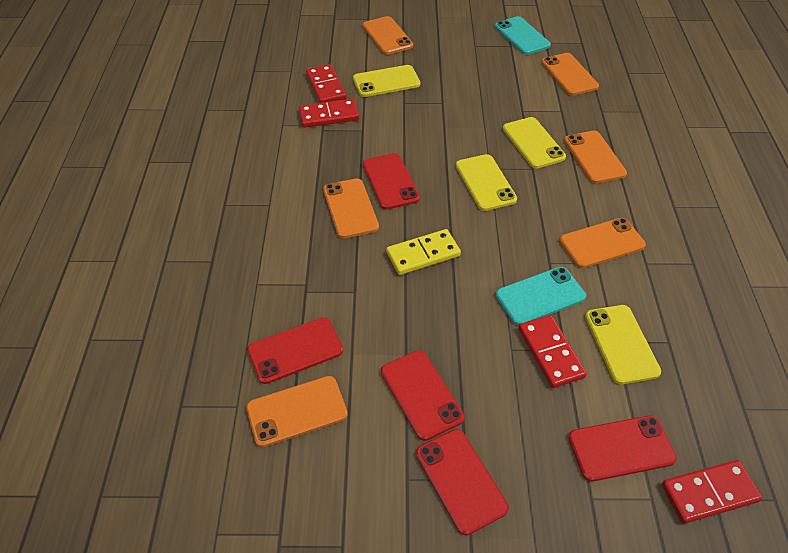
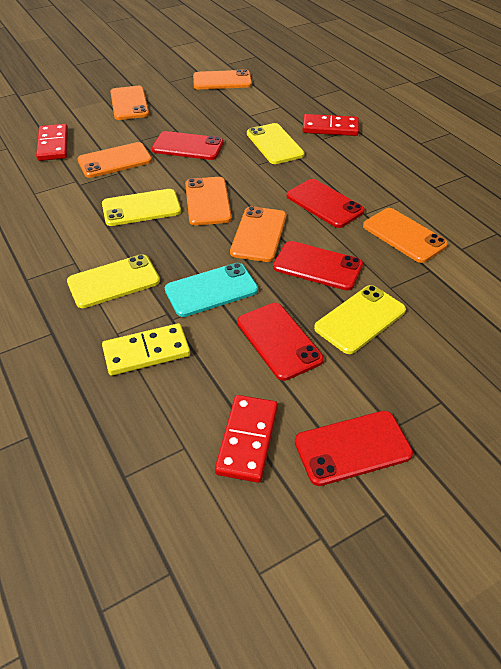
red domino: [299,99,359,127] [306,64,346,103] [518,315,587,388] [662,460,762,524] = 4 -> [36,124,68,161] [215,395,278,483] [302,114,359,136] = 3
turquoise phone: [495,16,551,55] [496,267,586,326] = 2 -> [164,263,258,317] = 1

